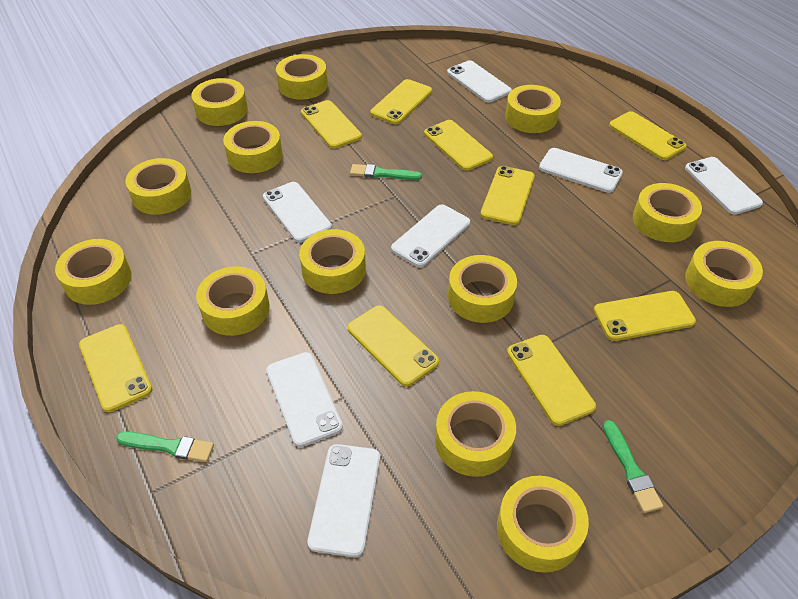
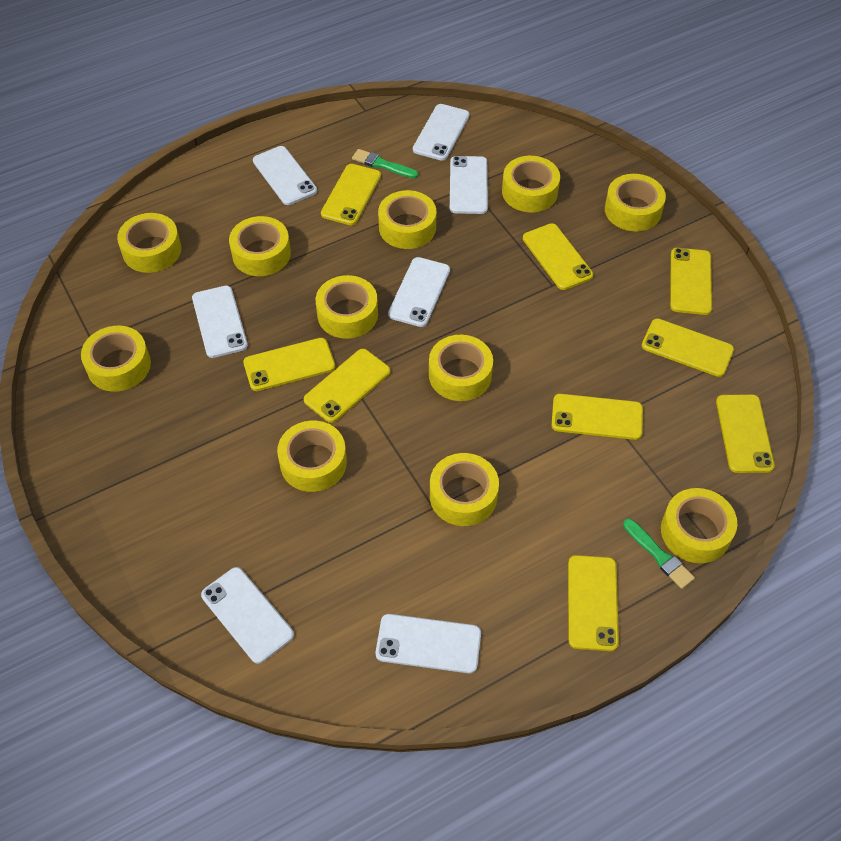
green brush: [116,432,214,462] [350,164,422,180] [603,420,663,513] = 3 -> [352,149,418,179] [623,519,695,589] = 2
yellow tape: [55,239,132,305] [126,158,191,215] [192,78,248,126] [196,266,270,336] [223,121,283,173] [276,54,328,100] [299,229,366,294] [435,391,516,477] [448,255,517,323] [497,476,589,573] [505,85,561,133] [633,183,702,242] [685,241,763,307] = 13 -> [81,326,151,392] [117,213,181,273] [229,216,291,276] [277,421,347,492] [316,275,378,339] [378,190,436,249] [429,335,493,401] [430,453,499,526] [502,156,560,212] [605,174,666,231] [661,488,737,563] = 11

